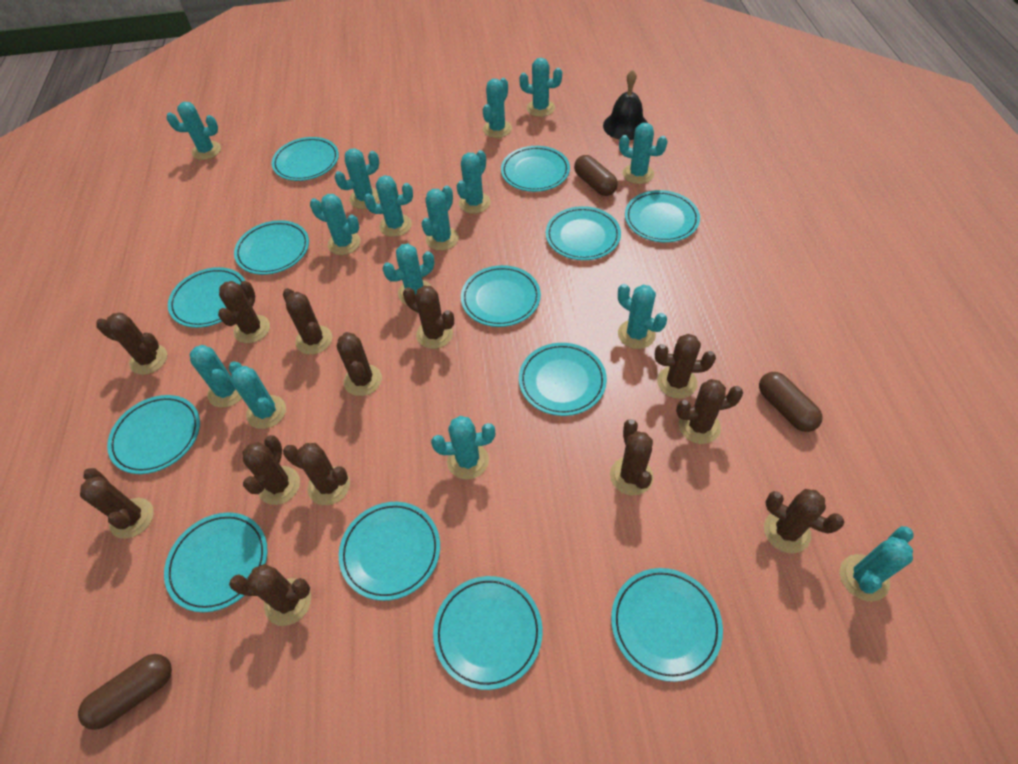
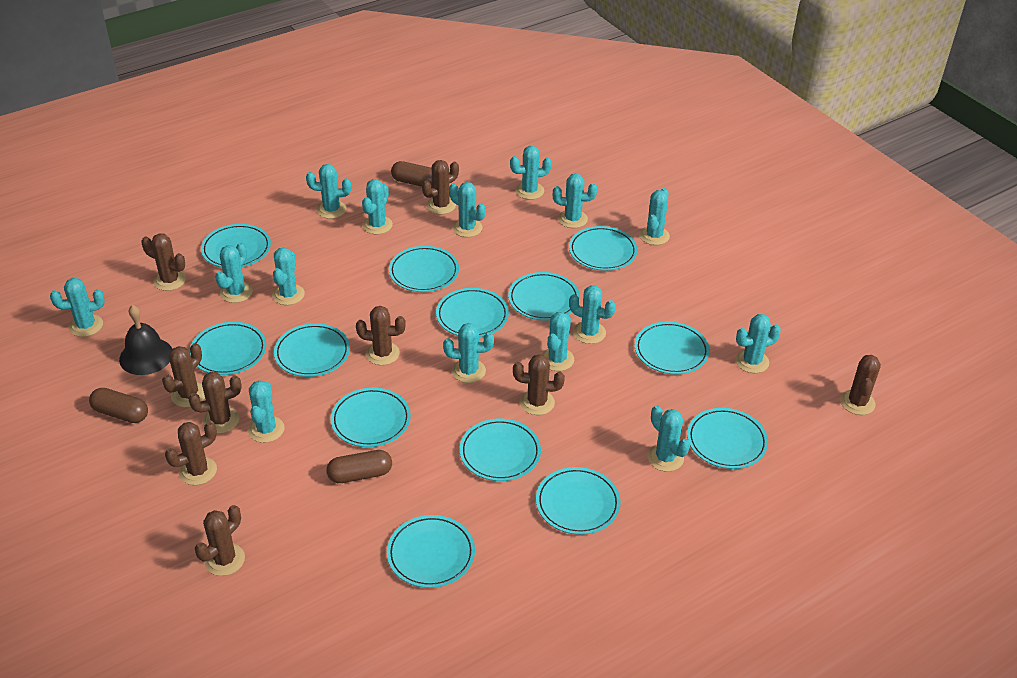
brown cactus: [80,468,154,539] [96,313,167,375] [218,281,270,343] [229,564,311,626] [242,435,300,505] [283,288,332,355] [283,443,350,505] [337,332,382,396] [403,286,454,349] [610,419,653,496] [655,334,716,399] [676,379,743,444] [764,489,844,553] = 13 -> [141,233,186,291] [162,343,205,407] [165,422,217,485] [188,372,242,434] [195,505,245,576] [356,306,406,365] [422,160,459,214] [513,354,565,415] [840,355,881,415] = 9

